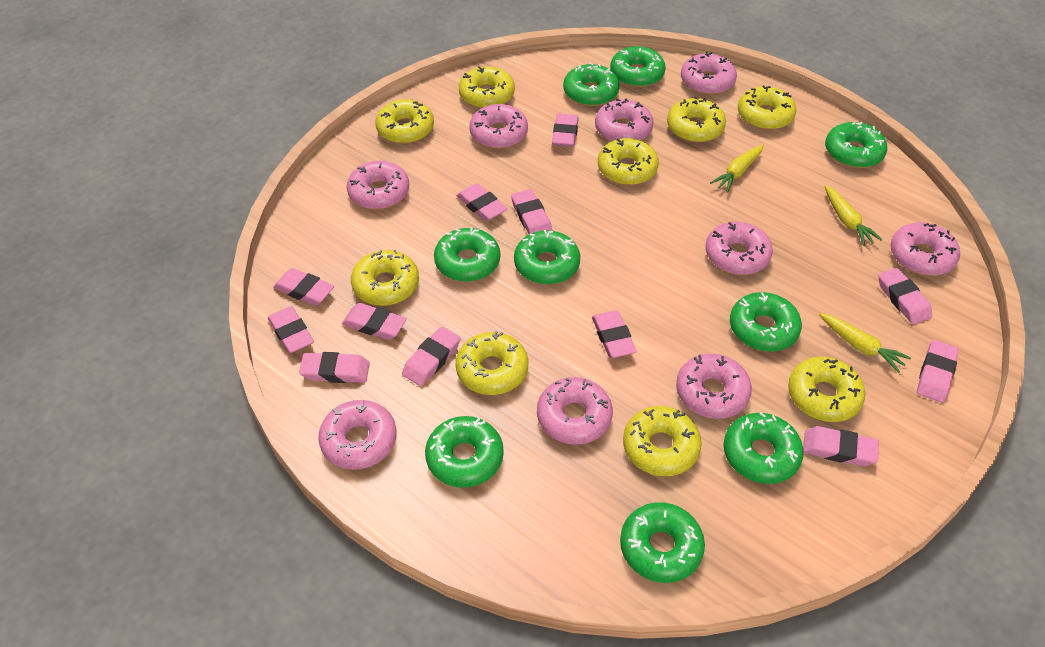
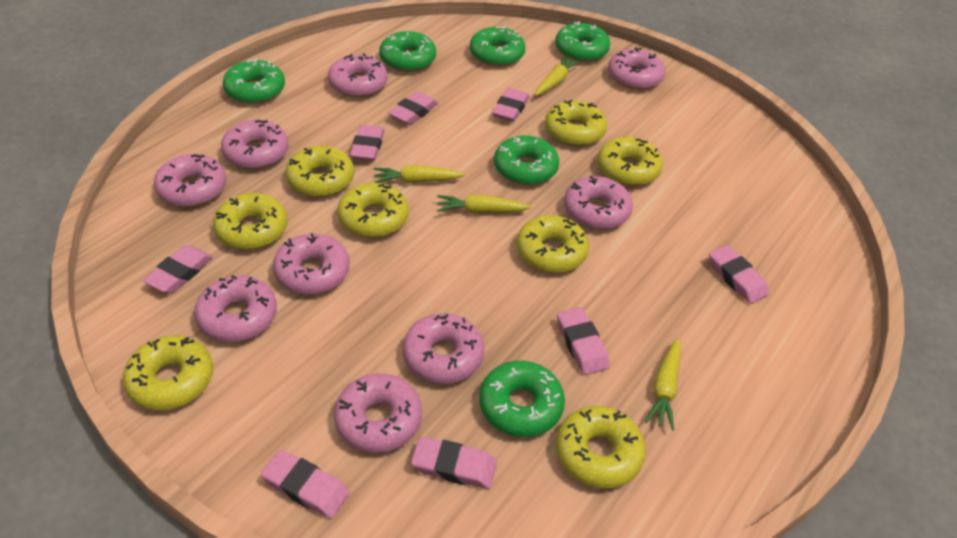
green donut: [425,416,504,488] [434,227,500,282] [514,230,580,285] [563,63,620,106] [610,46,666,87] [620,502,705,583] [724,413,804,484] [730,292,802,352] [825,122,887,168] = 9 -> [223,59,285,104] [379,31,436,72] [470,26,526,67] [479,361,565,437] [494,136,559,185] [555,21,610,62] = 6
pink eraser: [268,306,314,353] [273,268,334,306] [299,352,370,383] [342,303,407,340] [402,327,461,386] [456,183,507,221] [511,189,552,234] [552,114,579,147] [592,311,637,358] [803,426,879,466] [878,268,932,324] [917,340,959,403] = 12 -> [143,245,213,293] [261,450,349,519] [350,125,385,161] [388,91,438,125] [411,437,497,489] [492,88,530,122] [557,307,610,375] [709,245,769,304] = 8
yellow carrot: [710,145,764,192] [819,313,911,373] [825,185,882,246] = 3 -> [374,165,465,184] [437,195,531,213] [535,55,581,96] [645,338,681,430] = 4
yellow donut: [351,250,419,306] [375,99,434,144] [456,331,528,395] [459,66,515,108] [598,138,659,185] [623,406,702,476] [667,97,726,143] [738,85,796,130] [788,357,865,422] = 9 -> [123,335,213,410] [213,193,287,250] [285,146,354,197] [337,183,409,238] [516,215,589,273] [545,100,607,146] [556,406,646,489] [597,137,663,186] = 8

